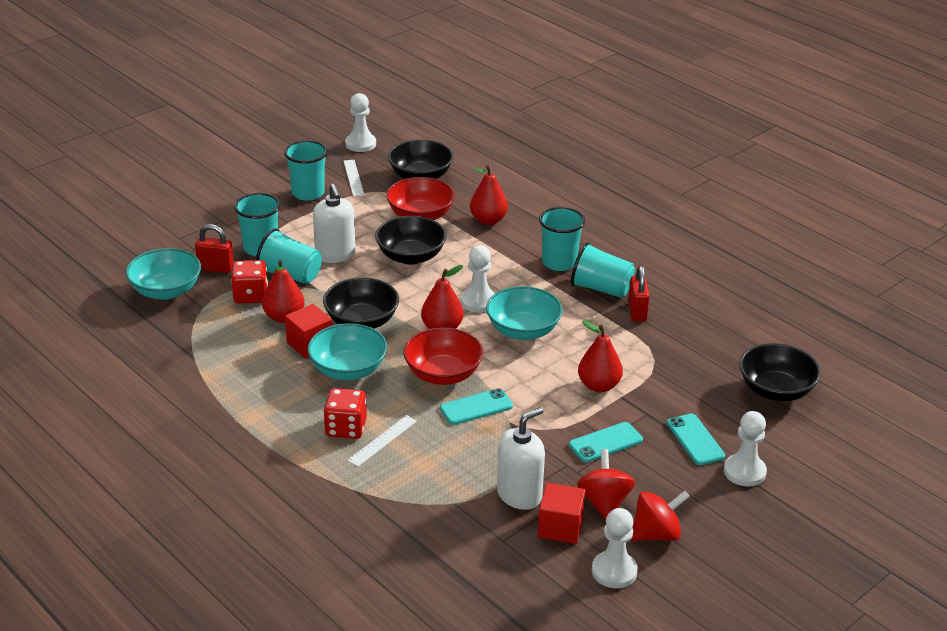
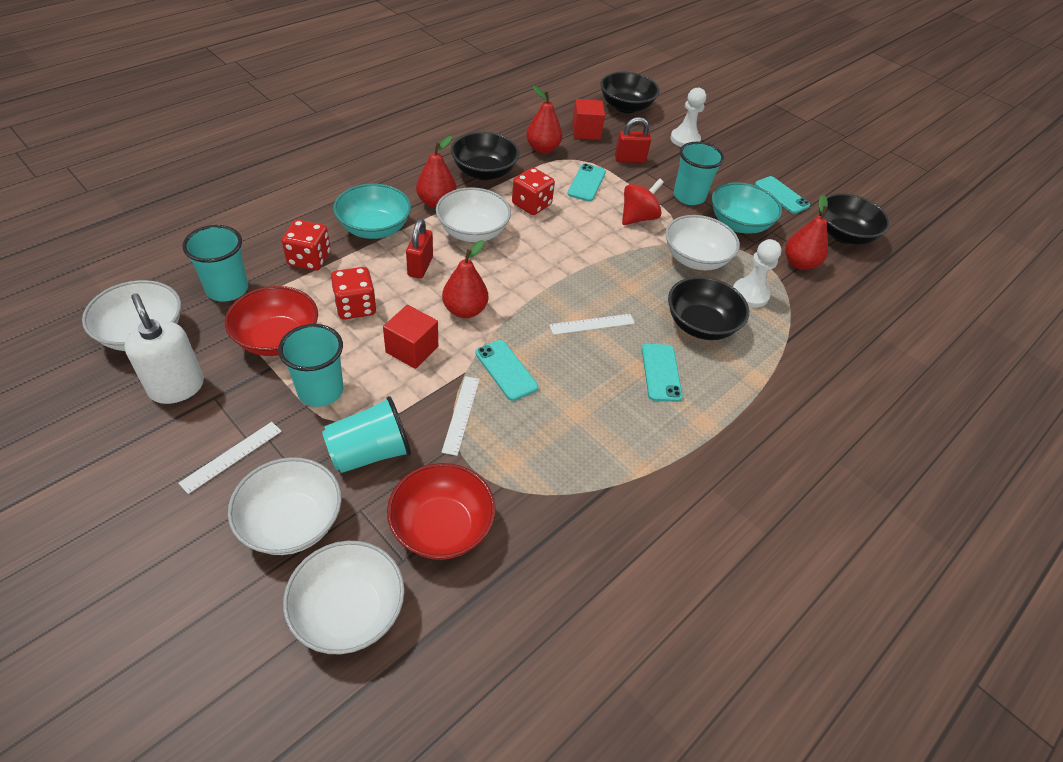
red dice: [231,260,268,304] [324,388,367,439] = 2 -> [282,220,331,271] [331,267,376,320] [512,168,555,215] = 3
red spinning top: [577,449,635,520] [631,491,690,541] = 2 -> [622,178,664,225] = 1
turquoise bowl: [126,248,201,300] [308,323,387,380] [486,286,563,340] = 3 -> [333,184,411,239] [712,182,782,234] = 2
turquoise cup: [234,193,280,256] [256,228,322,284] [284,140,328,201] [539,207,585,271] [571,242,635,298] = 5 -> [182,225,248,302] [278,324,343,407] [322,396,411,473] [673,142,724,205] = 4
turquoise phone: [440,388,513,425] [569,422,643,462] [667,413,725,465] = 3 -> [475,340,538,401] [567,163,606,202] [642,344,683,402] [755,176,810,214] = 4
white bowl: none = 0 -> [82,280,181,351] [228,457,342,555] [283,541,405,654] [436,187,511,242] [665,215,740,270] = 5
white pawn: [345,93,376,152] [461,246,495,313] [592,508,638,588] [724,411,767,486] = 4 -> [670,88,706,147] [733,239,781,308] = 2
white ruler: [344,160,364,196] [347,415,417,467] = 2 -> [178,422,282,494] [441,376,480,456] [549,314,635,335] = 3
white soap dispenser: [313,184,355,263] [497,407,545,510] = 2 -> [124,293,204,404] = 1

